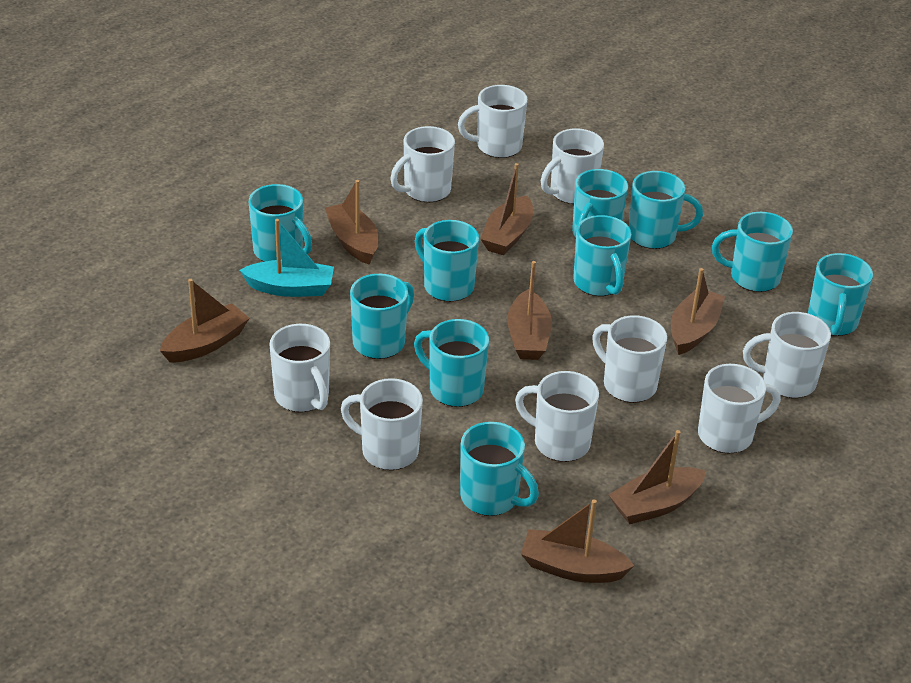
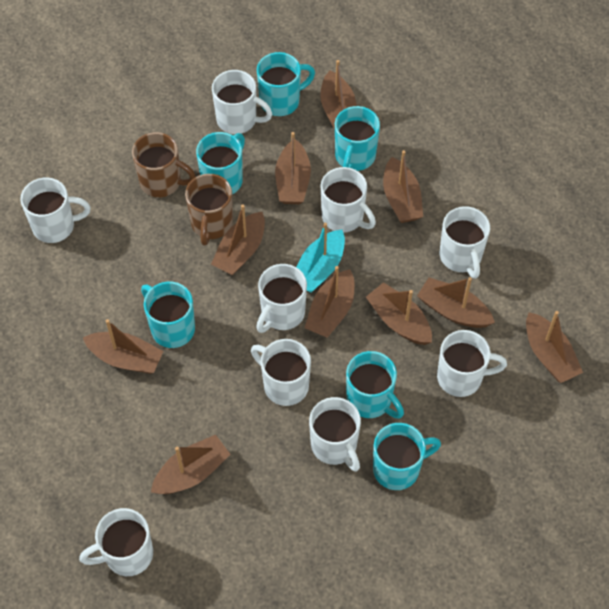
brown boat: [160,279,250,362] [325,180,378,265] [481,163,533,255] [507,261,552,360] [521,499,634,583] [609,430,706,524] [671,268,725,355] = 7 -> [83,319,163,374] [151,435,231,494] [211,204,265,275] [275,132,311,204] [305,266,354,338] [320,60,356,130] [366,282,432,345] [383,150,423,223] [417,277,495,328] [526,311,583,383] = 10
brown mug: none = 0 -> [132,132,196,197] [185,174,233,246] = 2
turquoise mug: [249,184,312,262] [350,274,414,359] [414,319,489,407] [415,220,479,302] [460,422,539,516] [572,169,628,237] [573,215,632,296] [629,171,703,249] [712,212,793,292] [808,253,873,336] = 10 -> [141,282,195,348] [196,132,245,195] [257,52,315,116] [335,106,380,171] [346,351,404,419] [373,423,441,490] = 6

